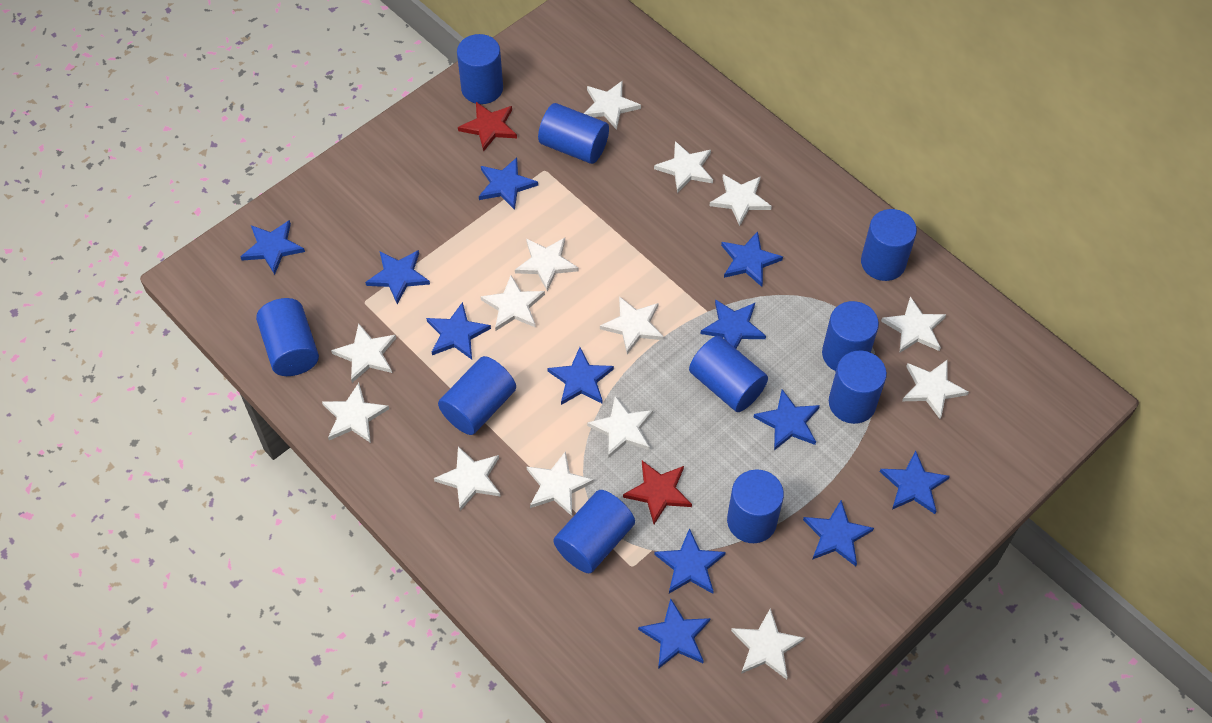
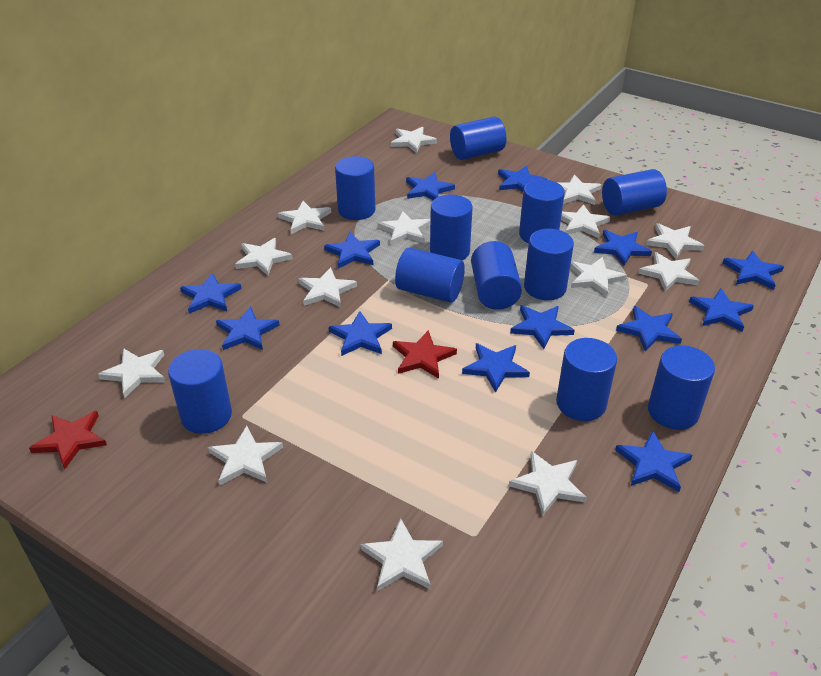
blue cylinder: [256,298,319,376] [438,356,516,435] [457,34,503,104] [538,103,609,164] [553,490,635,573] [689,336,768,412] [727,469,784,543] [822,301,879,371] [829,351,887,424] [861,209,917,281] = 10 -> [168,349,232,434] [335,156,376,220] [395,248,465,303] [430,195,473,260] [450,117,506,160] [471,241,522,310] [519,179,565,243] [524,229,574,300] [556,338,617,421] [602,169,667,216] [648,345,715,430] = 11
blue star: [241,220,305,275] [365,250,430,304] [426,302,491,360] [479,158,538,210] [547,347,614,405] [638,598,711,669] [654,528,726,594] [700,299,766,349] [721,231,783,287] [754,389,820,450] [803,500,874,566] [880,450,950,514] = 12 -> [180,273,241,314] [216,306,280,350] [324,232,380,269] [329,311,392,356] [406,172,455,200] [462,343,530,393] [498,165,547,192] [510,305,575,349] [594,230,652,266] [615,431,692,492] [616,306,682,352] [689,288,754,332] [723,251,784,290] = 13

